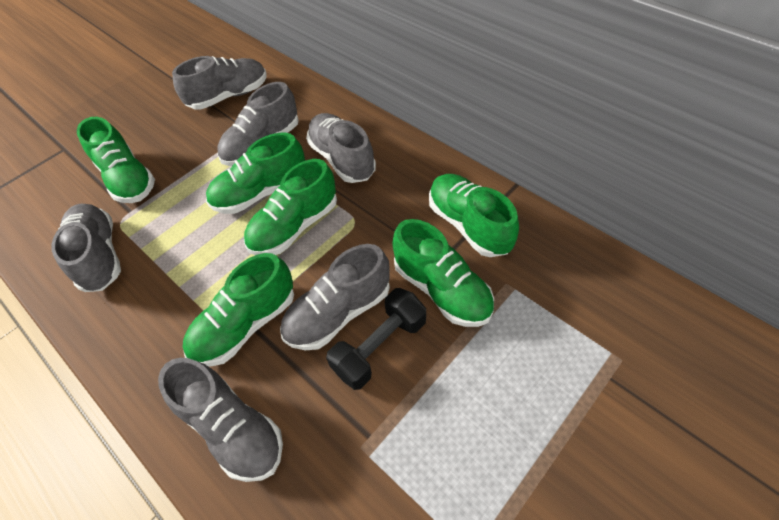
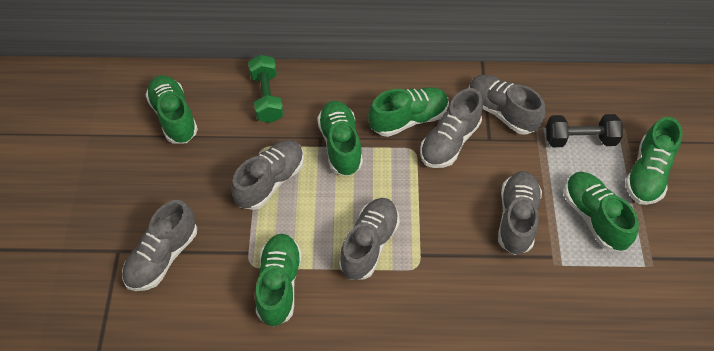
green dumbbell: none = 0 -> [248,55,284,123] = 1

